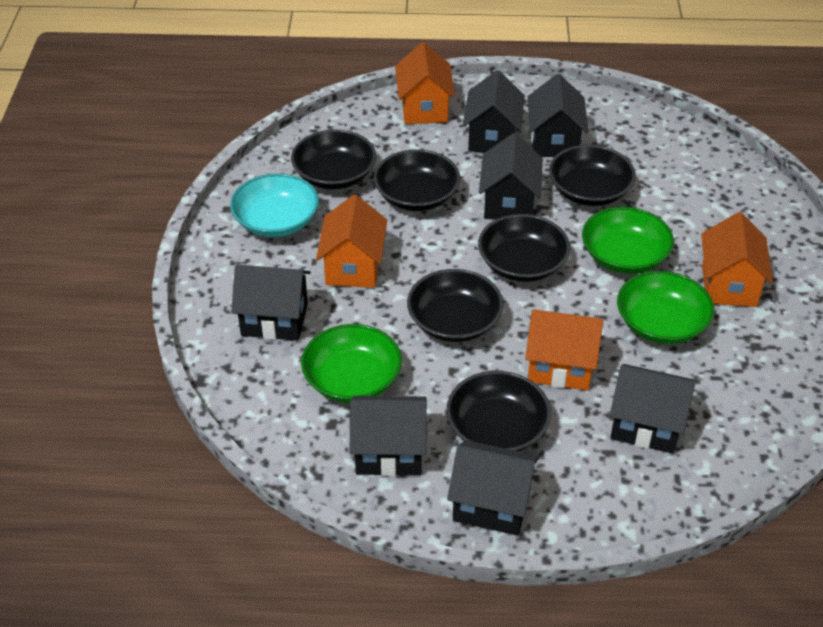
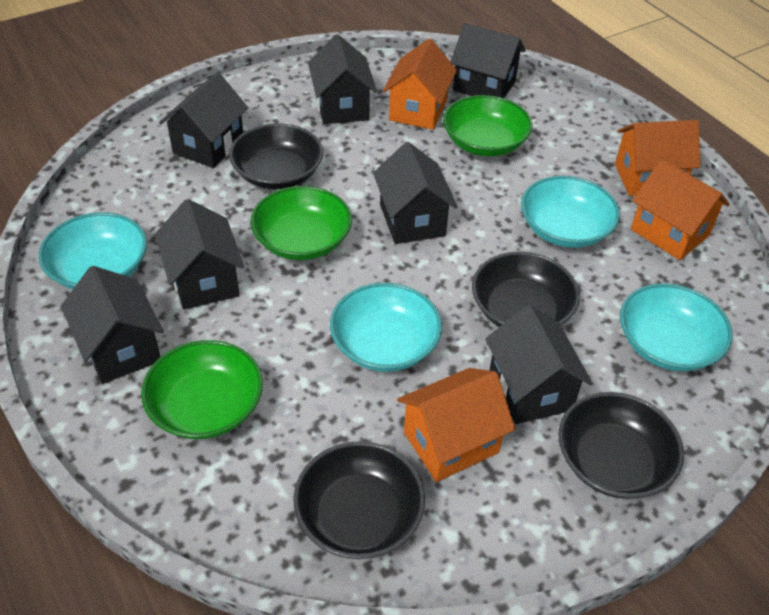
black bowl: [291,129,376,189] [374,149,460,211] [407,269,503,342] [447,371,551,451] [478,214,570,282] [549,145,636,206] = 6 -> [229,123,323,189] [293,441,425,559] [472,251,580,327] [559,392,684,499] = 4
turquoise bowl: [230,173,319,237] = 1 -> [38,212,147,289] [330,283,442,372] [521,176,620,248] [620,283,733,371] = 4

